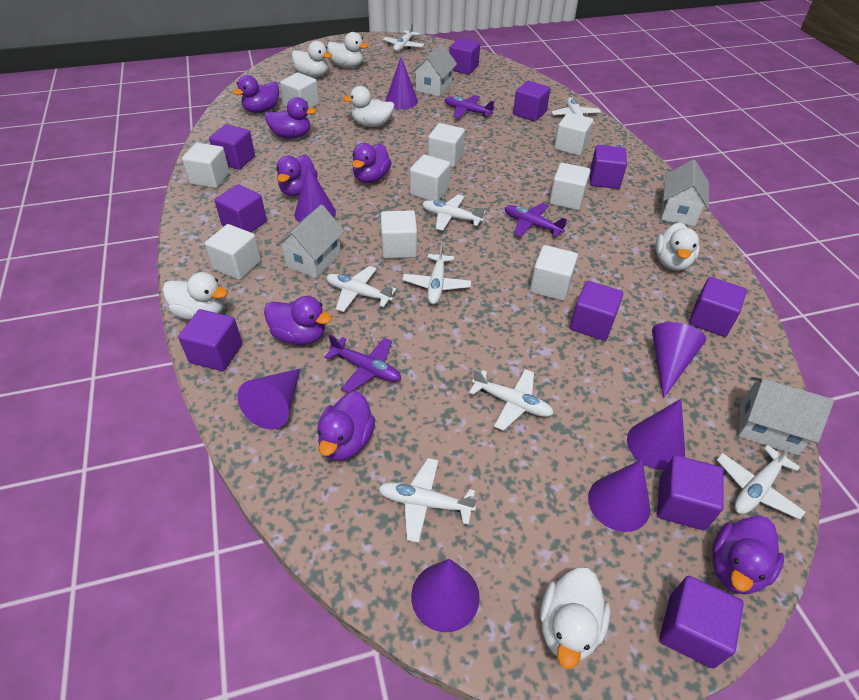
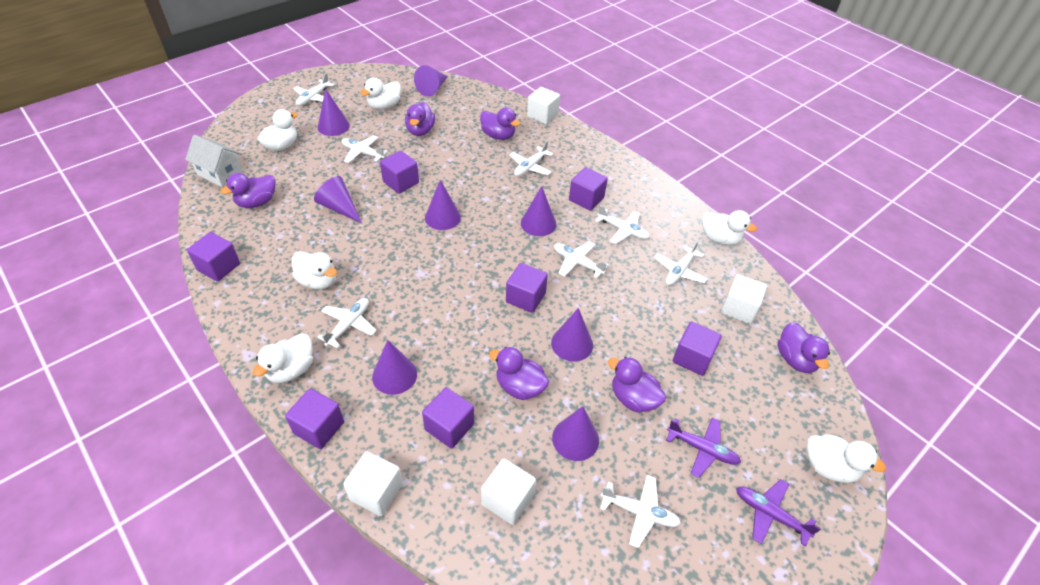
purple cone: [237,369,300,430] [295,165,336,223] [385,57,418,109] [411,559,480,632] [588,459,650,532] [627,399,685,470] [652,322,706,398] = 7 -> [314,176,362,223] [318,89,350,136] [372,340,417,395] [414,65,448,97] [425,180,461,230] [521,186,557,236] [551,308,593,362] [552,406,599,461] = 8
purple cube: [178,309,242,371] [209,124,255,170] [215,184,267,232] [449,38,480,75] [513,81,551,122] [570,281,623,341] [590,145,627,189] [657,455,724,530] [659,576,744,669] [689,277,747,337] = 10 -> [187,232,240,281] [285,388,344,449] [380,151,419,194] [422,387,474,449] [506,263,548,313] [569,167,608,211] [673,321,722,376] = 7
purple duck: [232,75,279,113] [264,296,332,345] [265,97,317,139] [276,155,318,196] [317,391,375,461] [352,143,392,183] [712,516,784,594] = 7 -> [221,173,275,208] [405,102,435,136] [480,107,520,140] [489,347,549,400] [608,357,666,413] [777,322,830,373] = 6
purple plane: [324,334,401,393] [445,95,495,118] [505,203,567,237] = 3 -> [666,417,741,478] [736,479,821,547] = 2
white cube: [182,143,230,188] [205,224,261,280] [280,73,319,108] [381,210,417,259] [410,154,451,201] [428,123,465,168] [530,245,578,301] [549,163,590,210] [554,112,594,156] = 9 -> [343,451,403,516] [481,459,536,525] [527,87,560,124] [721,274,767,324] = 4
white house: [276,205,345,278] [412,44,457,97] [661,159,709,226] [738,377,834,455] = 4 -> [185,135,243,187] = 1

